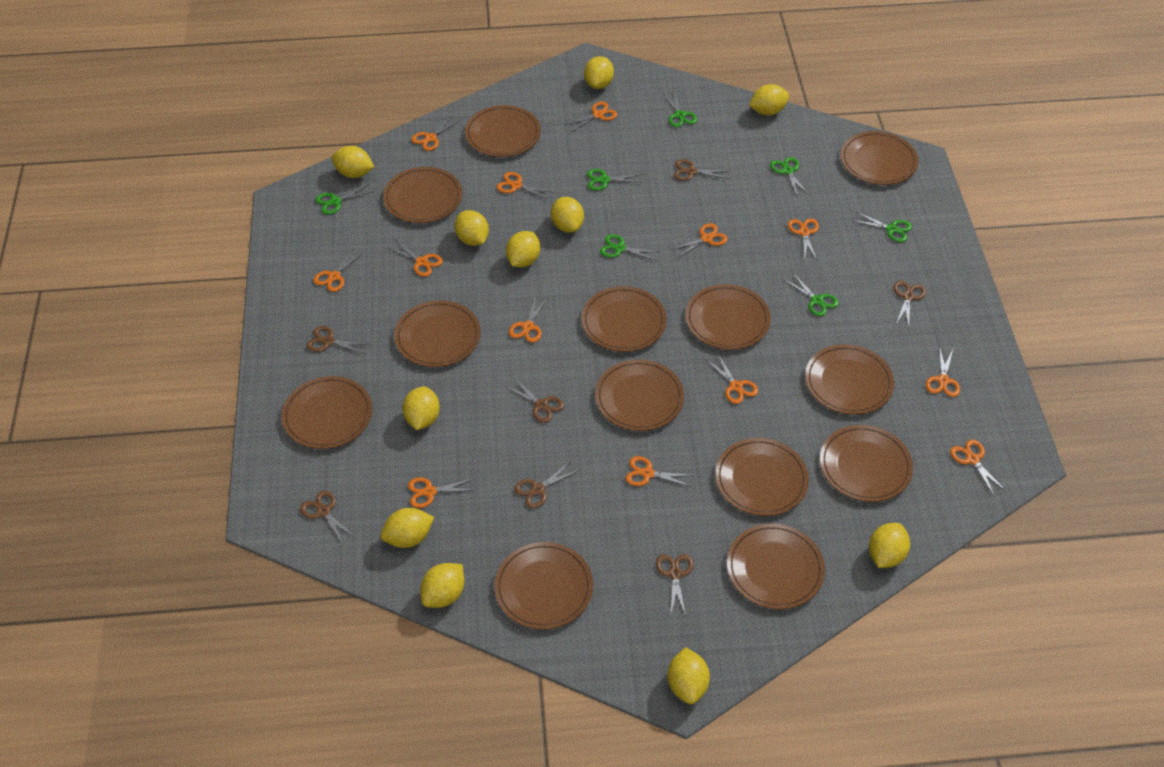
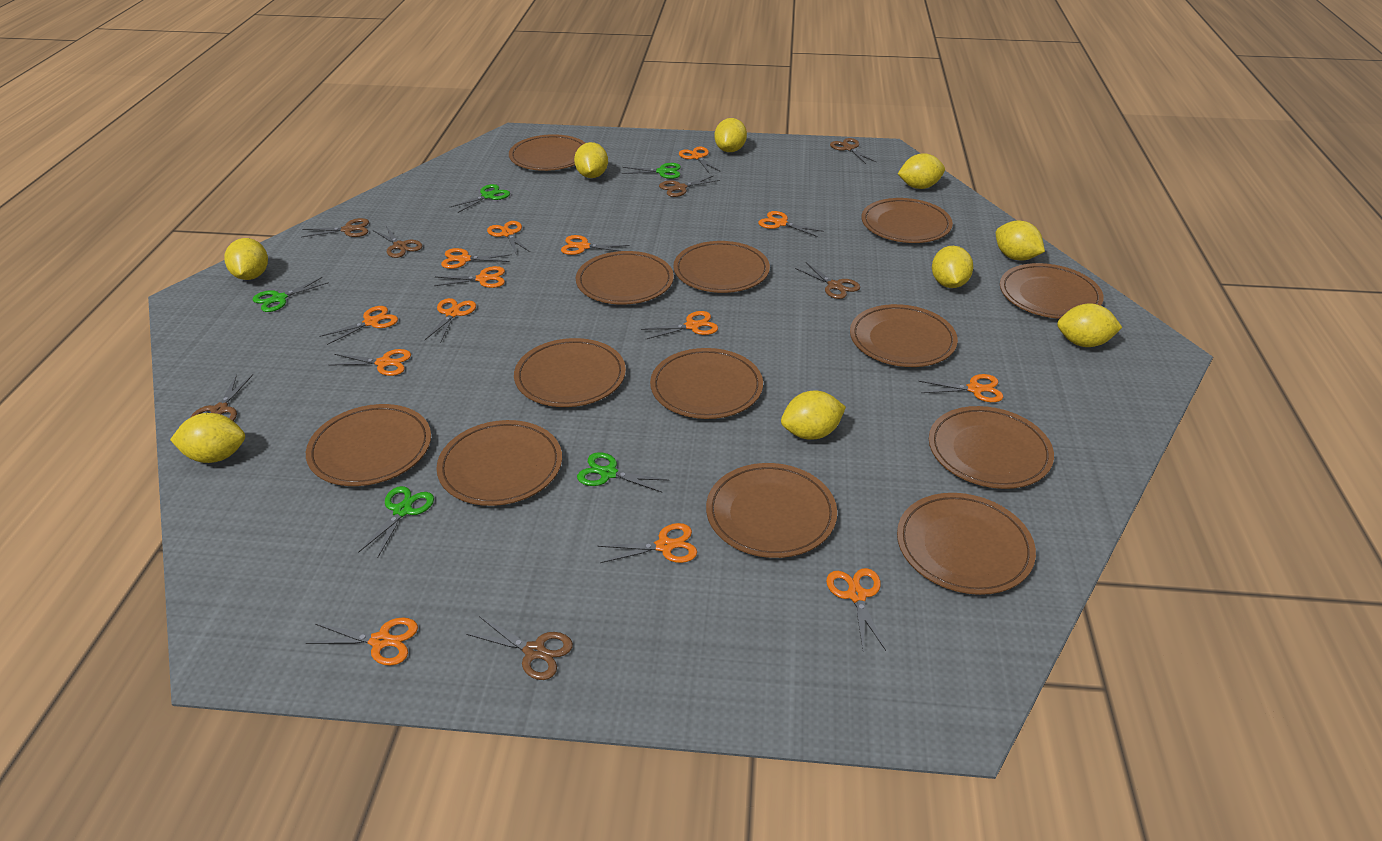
green scissors: [316,185,374,215] [587,169,642,191] [600,234,658,261] [663,91,697,127] [770,157,809,197] [783,273,839,316] [854,212,912,242] = 7 -> [253,277,329,312] [358,486,434,558] [449,184,510,213] [577,452,670,493] [622,163,681,179] = 5
orange scissors: [314,248,364,292] [388,240,443,277] [408,477,475,508] [411,116,461,151] [497,172,552,200] [509,295,547,343] [565,102,617,132] [626,456,692,487] [670,223,728,258] [706,355,758,404] [788,218,819,261] [926,346,960,397] [950,440,1006,495] = 13 -> [306,618,418,665] [319,306,398,345] [328,349,411,376] [425,298,476,343] [434,266,505,288] [441,248,512,269] [487,221,530,253] [561,235,630,255] [598,523,697,563] [641,311,718,339] [679,147,721,173] [758,211,824,237] [826,568,886,651] [918,374,1003,402] = 14
yellow lemon: [332,146,374,178] [381,508,434,548] [402,386,440,430] [420,563,464,608] [455,210,489,246] [506,231,540,267] [551,197,584,233] [584,56,614,89] [667,647,710,704] [749,84,789,115] [869,523,910,568] = 11 -> [170,413,245,463] [225,238,268,280] [574,142,608,178] [714,118,747,152] [781,391,846,440] [898,154,945,189] [932,246,973,288] [996,221,1045,260] [1057,303,1123,347] = 9

